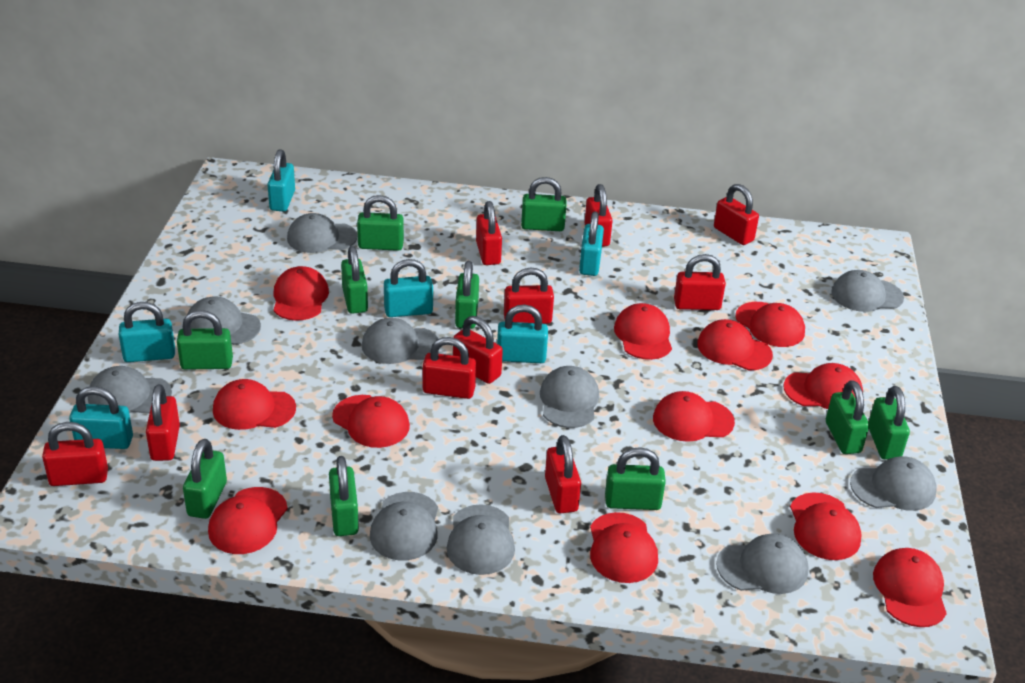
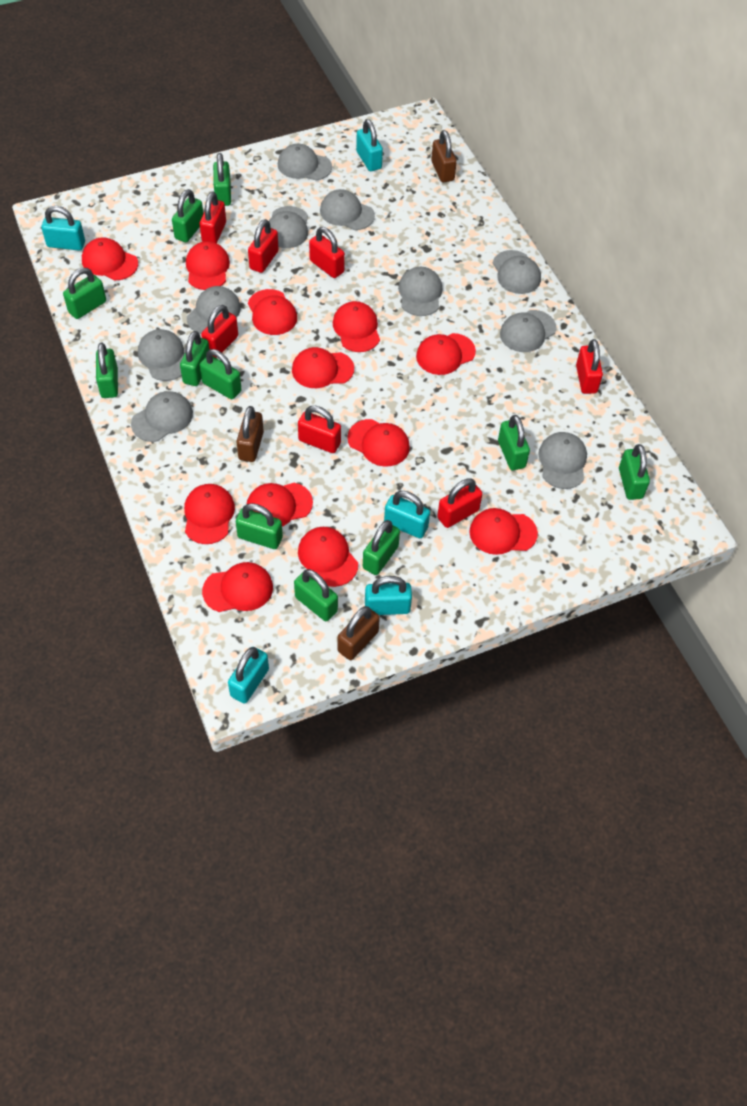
brown padlock: none = 0 -> [236,406,264,462] [338,606,380,660] [431,130,457,183] = 3
green padlock: [177,310,233,370] [183,439,227,519] [329,456,359,536] [341,246,368,314] [357,195,404,251] [455,261,479,329] [521,177,566,231] [605,447,666,510] [826,380,869,454] [869,386,910,460] = 10 -> [63,268,106,319] [96,343,118,398] [172,189,203,242] [180,331,210,386] [200,349,242,399] [213,153,231,206] [236,503,283,549] [294,569,338,621] [363,520,400,575] [498,415,530,470] [619,444,650,500] = 11
red padlock: [42,422,108,486] [146,384,180,461] [423,337,476,399] [453,316,503,384] [476,201,502,265] [504,267,554,324] [545,435,581,513] [585,184,613,247] [674,254,726,310] [714,184,759,245] = 10 -> [200,191,226,243] [201,305,238,358] [248,219,279,273] [298,406,341,453] [309,227,345,278] [437,478,482,528] [576,339,603,394] = 7
turquoise padlock: [69,386,133,449] [119,302,175,362] [267,149,295,211] [384,259,433,317] [497,304,548,363] [579,211,604,276] = 6 -> [41,206,85,251] [228,647,269,704] [356,119,383,171] [365,576,412,615] [384,491,430,538] = 5

